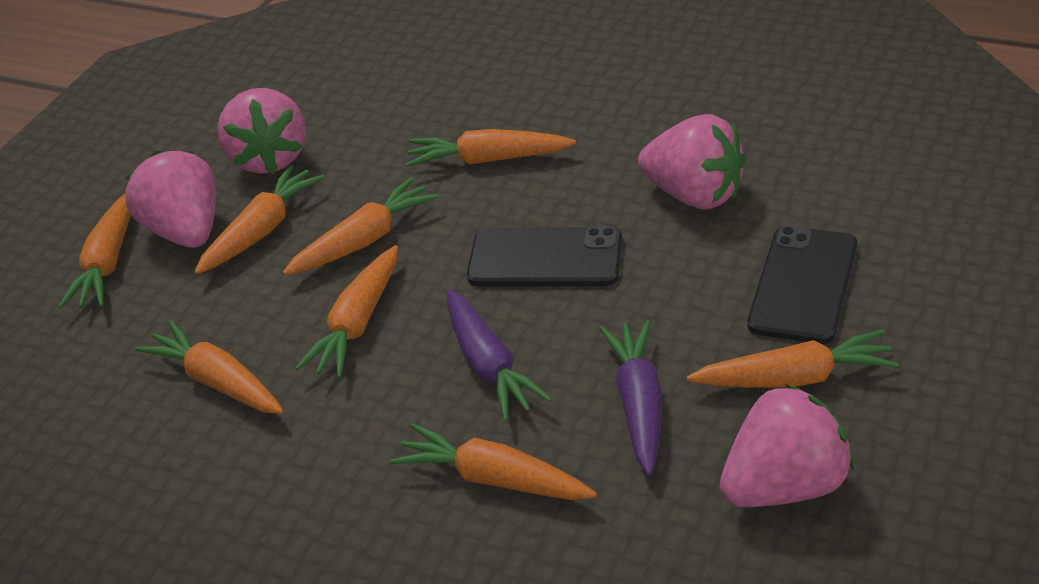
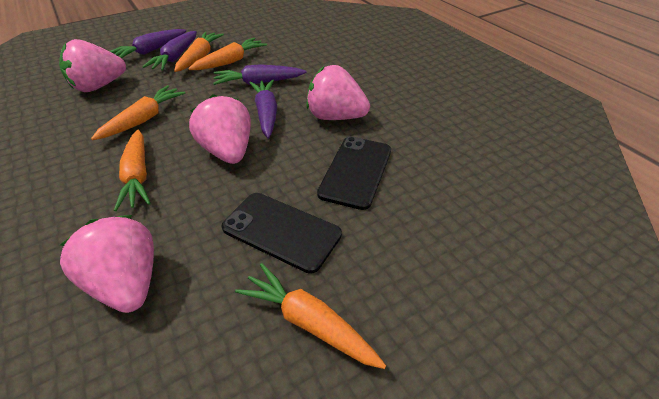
orange carrot: [58,194,131,309] [135,320,284,414] [194,165,324,274] [283,177,439,275] [295,245,398,378] [390,424,597,500] [406,129,576,167] [687,329,899,388] = 8 -> [91,85,185,140] [114,130,151,211] [174,32,224,72] [188,38,267,70] [235,263,386,369] = 5
purple carrot: [446,289,552,421] [599,320,662,476] = 2 -> [110,29,186,58] [142,31,197,71] [213,64,307,85] [249,79,277,139] = 4

